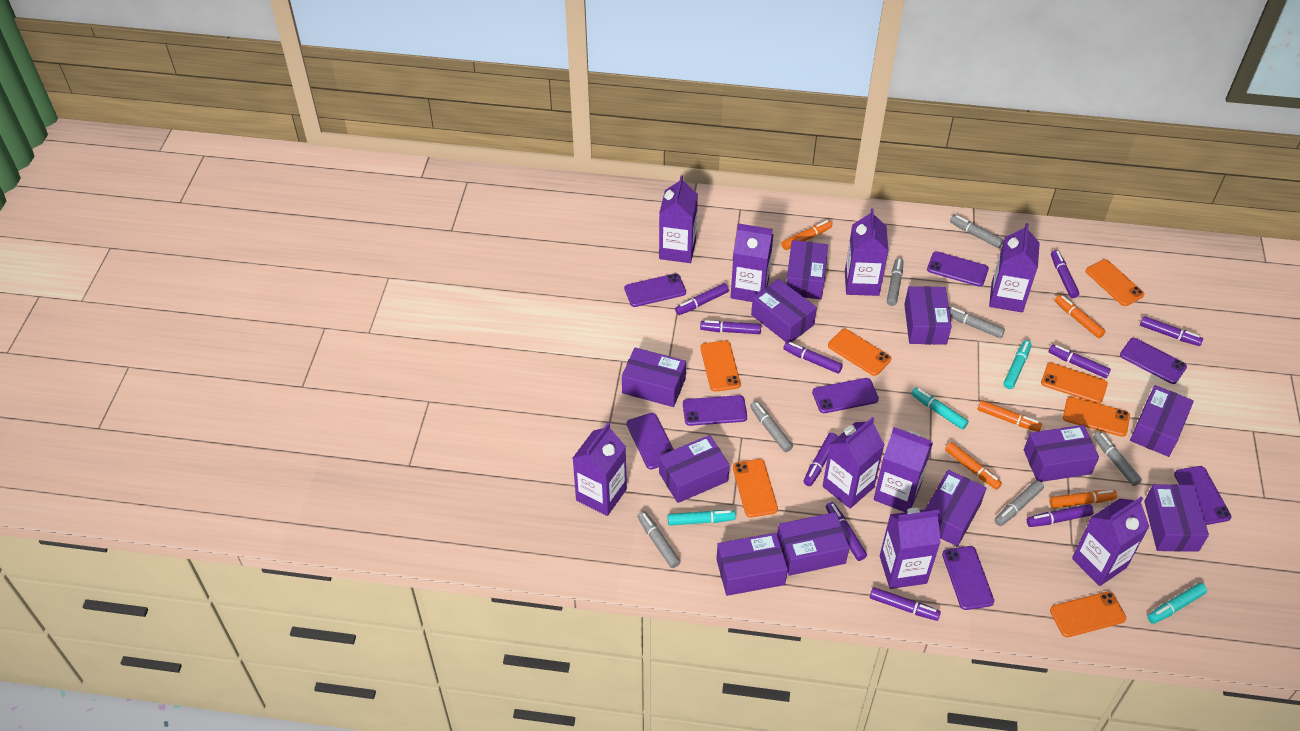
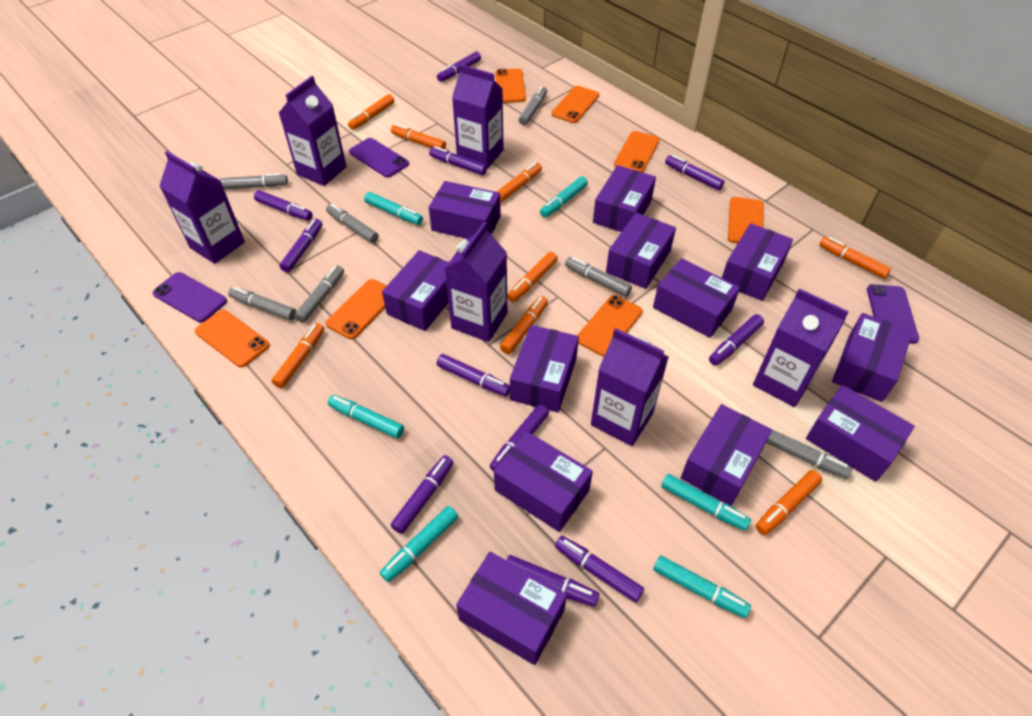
orange marker: [781,220,832,250] [945,442,1002,490] [978,400,1042,432] [1050,490,1117,508] [1055,295,1106,338] = 5 -> [271,323,324,388] [348,94,395,130] [391,124,446,149] [497,162,542,203] [500,296,548,354] [507,252,558,302] [755,470,822,535] [819,237,891,279] = 8
purple box: [622,348,686,407] [659,435,730,503] [716,533,788,596] [751,279,817,342] [777,512,849,576] [786,240,828,299] [904,286,952,345] [925,470,987,546] [1024,425,1099,482] [1130,385,1194,457] [1144,484,1209,552] = 11 -> [382,250,449,331] [429,181,501,239] [456,552,567,665] [494,431,593,532] [510,325,579,412] [593,165,656,232] [606,213,676,289] [653,258,740,338] [681,404,772,506] [722,223,793,301] [806,385,915,482] [832,313,913,402] = 12
purple carton: [573,423,627,516] [659,175,698,263] [731,223,774,302] [823,417,884,509] [845,208,889,296] [874,427,933,512] [880,508,941,589] [989,223,1040,312] [1072,496,1149,586] = 9 -> [159,151,245,264] [279,76,347,186] [445,222,507,342] [452,64,504,169] [591,328,669,446] [753,288,849,407] = 6
purple marker: [675,283,729,315] [700,320,761,334] [783,342,843,374] [803,433,838,486] [826,502,867,561] [870,587,941,621] [1027,504,1094,527] [1049,344,1111,378] [1051,250,1079,298] [1140,316,1203,346] = 10 -> [254,190,313,221] [279,219,323,272] [391,455,453,534] [429,146,487,175] [437,52,481,82] [437,354,510,396] [490,405,549,472] [506,555,599,607] [555,536,644,603] [665,155,724,190] [709,314,764,366] = 11
purple phone: [624,273,686,307] [627,413,674,469] [683,395,747,426] [812,378,879,413] [927,251,989,287] [942,546,994,610] [1120,338,1187,384] [1174,466,1231,525] = 8 -> [152,272,227,323] [349,138,409,177] [867,284,919,344] = 3
turquoise marker: [667,510,736,526] [911,387,968,429] [1004,340,1032,389] [1147,583,1207,624] = 4 -> [328,395,404,438] [364,192,423,225] [380,506,458,582] [540,176,588,218] [653,556,751,618] [661,474,751,531] = 6

